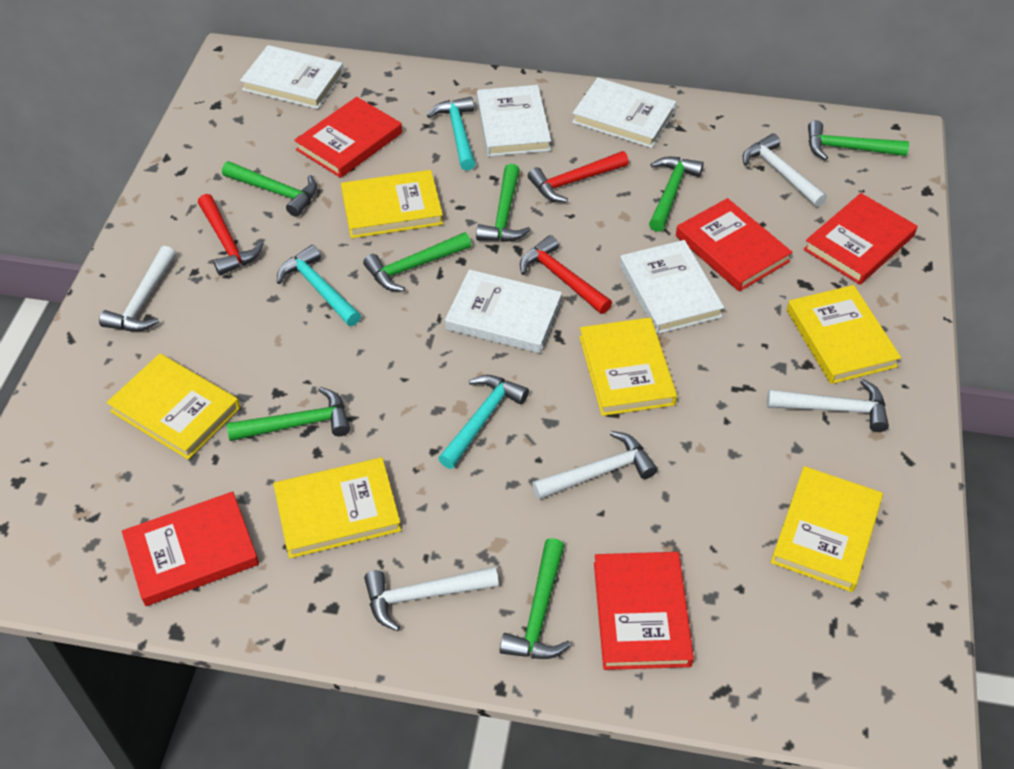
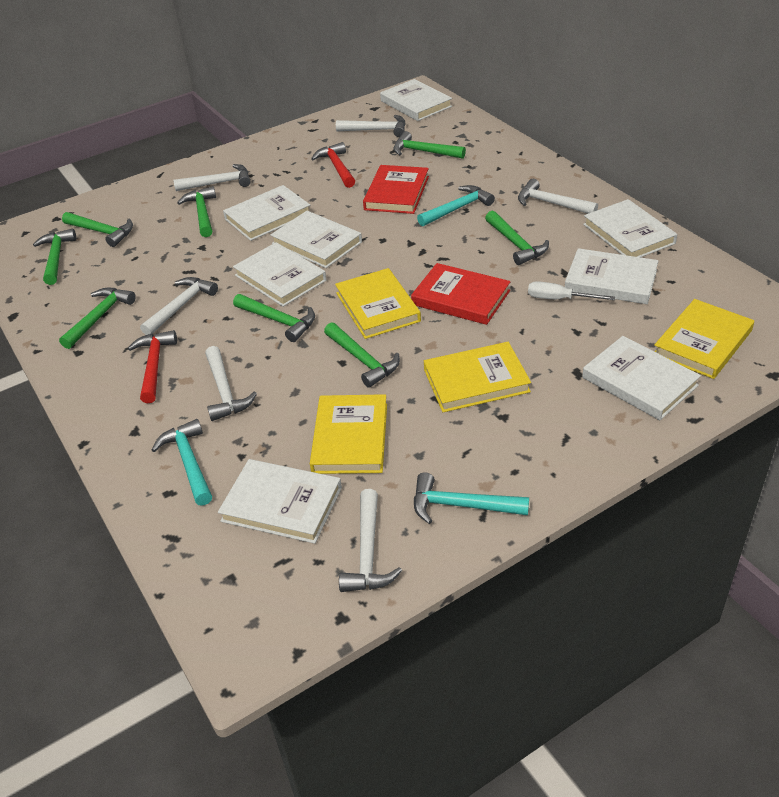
green hammer: [222,161,317,217] [227,387,350,441] [363,232,471,292] [476,164,531,242] [500,538,571,659] [649,157,704,232] [808,120,909,160] = 7 -> [33,229,76,285] [59,288,136,349] [62,212,133,247] [177,186,216,237] [233,294,315,342] [324,322,400,388] [393,131,466,159] [485,210,549,265] = 8
red book: [122,492,259,606] [294,97,402,178] [594,552,694,670] [676,198,792,292] [804,193,917,285] = 5 -> [363,165,429,214] [411,263,510,325] = 2
red hammer: [198,194,264,276] [520,235,612,314] [528,151,629,202] = 3 -> [128,330,177,403] [311,142,355,188] = 2
white book: [240,45,344,109] [445,269,562,353] [477,85,551,156] [572,77,676,148] [620,240,724,334] = 5 -> [218,459,342,544] [223,185,310,241] [233,242,327,307] [270,211,362,268] [380,79,452,121] [565,248,658,304] [582,336,701,420] [583,199,677,257] = 8
white hammer: [99,246,176,331] [364,566,499,631] [532,431,657,500] [743,134,827,207] [767,379,889,432] = 5 -> [140,277,218,335] [173,164,251,191] [205,346,257,421] [336,115,406,137] [339,489,402,592] [518,179,598,214] = 6
white screwdriver: none = 0 -> [528,281,615,300] = 1
yellow book: [107,354,240,460] [273,457,401,558] [341,170,443,238] [579,318,677,416] [771,466,883,592] [787,285,901,384] = 6 -> [310,394,387,474] [335,268,421,339] [424,342,531,412] [654,299,754,379] = 4

